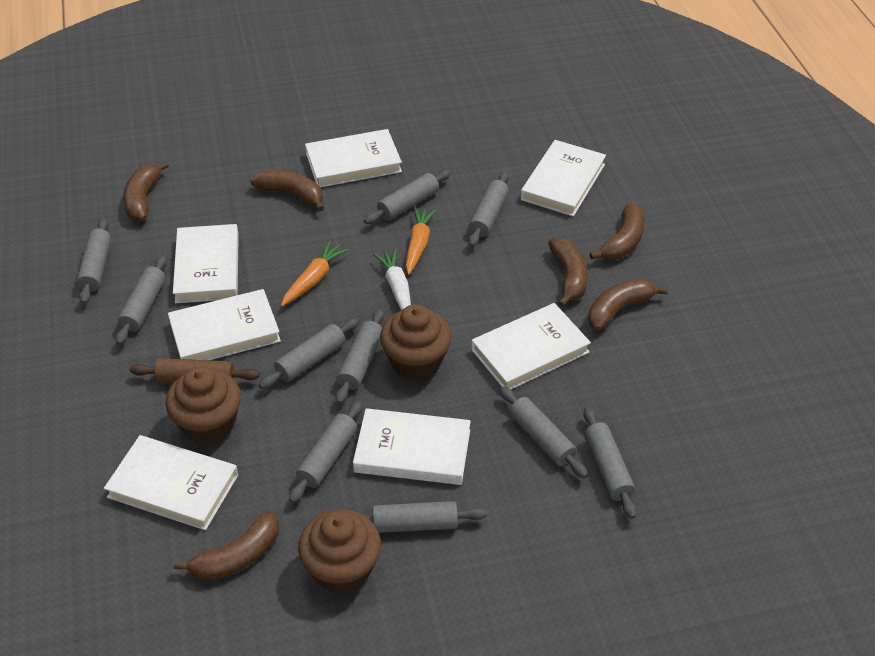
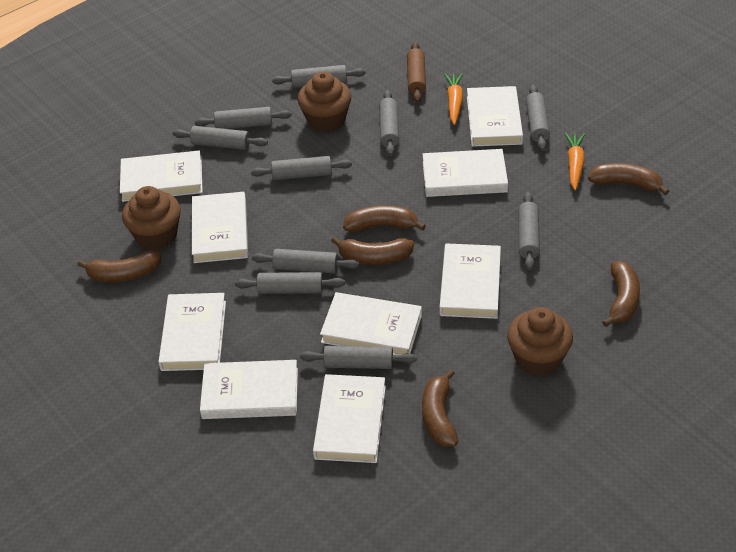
white book: [104,435,238,530] [168,289,281,360] [173,224,239,303] [305,129,402,187] [353,408,471,485] [471,303,591,389] [521,140,606,216] = 7 -> [120,151,203,202] [159,293,226,371] [192,192,248,263] [200,360,298,419] [313,374,386,463] [320,292,422,355] [423,149,508,197] [440,243,501,319] [467,86,523,147] = 9
white carrot: [373,249,411,310] = 1 -> none = 0

